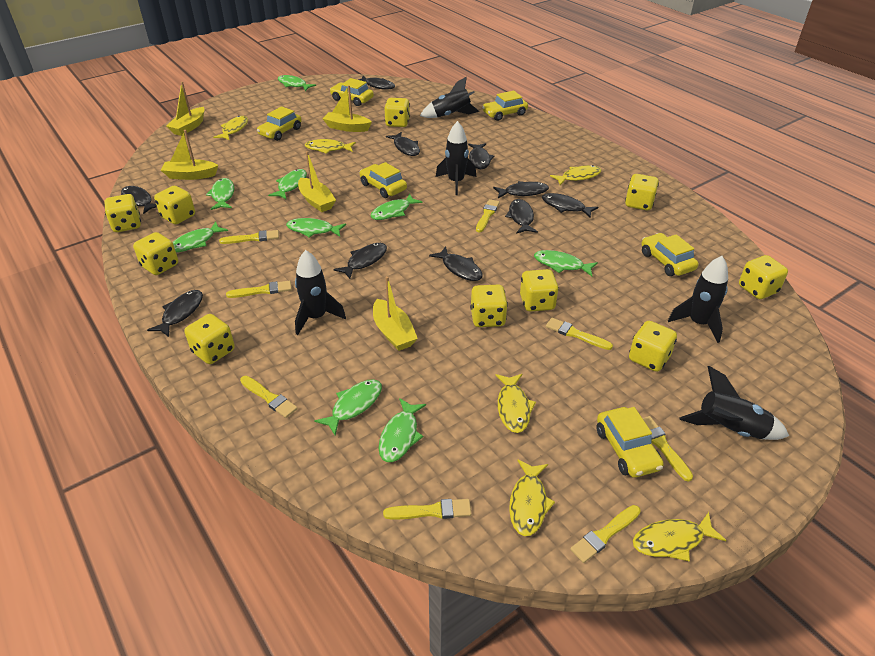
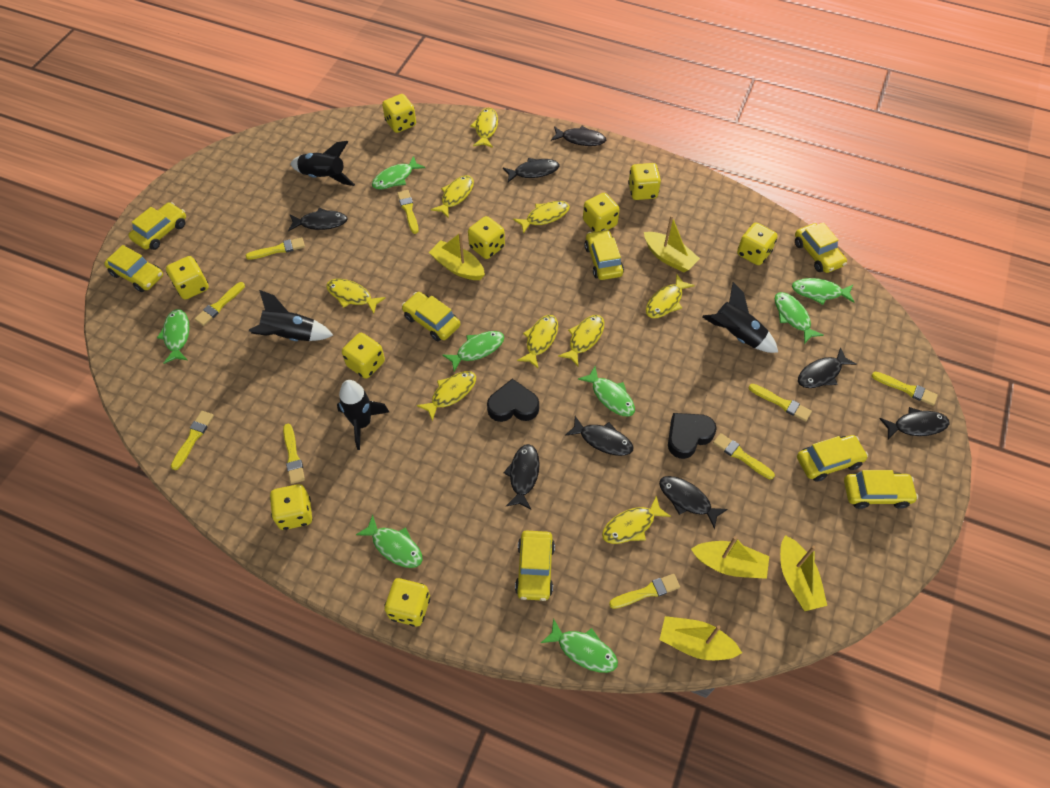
black fish: [121,186,157,214] [147,290,203,337] [333,243,387,279] [358,76,395,90] [386,132,420,156] [429,247,483,281] [468,143,494,169] [493,181,549,198] [505,199,538,234] [542,193,598,218] = 10 -> [288,208,348,231] [503,158,559,182] [503,444,540,510] [551,126,606,146] [565,416,633,456] [659,476,728,529] [798,347,856,388] [879,407,950,440] = 8
black heart: none = 0 -> [487,379,539,422] [668,413,717,459] = 2
black rocket: [295,250,346,335] [420,77,479,118] [436,121,476,195] [668,256,728,343] [679,366,789,440] = 5 -> [249,290,333,341] [290,141,355,186] [337,380,389,450] [702,282,778,353] = 4
green fish: [173,222,228,252] [206,178,234,210] [268,169,307,199] [278,75,316,91] [286,218,346,238] [315,379,382,435] [371,193,423,220] [379,398,426,462] [534,250,598,276] = 9 -> [157,309,189,364] [356,515,423,568] [372,156,425,189] [442,331,504,372] [541,618,618,673] [578,367,635,417] [775,292,824,344] [792,278,855,305] = 8
yellow brush: [219,230,279,244] [226,281,292,298] [240,376,298,418] [383,499,471,519] [476,199,500,232] [546,318,613,350] [570,505,641,563] [642,416,693,482] = 8 -> [171,411,214,470] [194,282,245,326] [246,237,305,260] [283,424,305,484] [397,190,419,234] [609,574,680,609] [713,433,775,479] [748,384,812,422] [872,372,938,406] = 9
yellow car: [257,106,302,141] [330,78,374,106] [360,162,407,198] [482,91,528,121] [596,407,664,478] [642,233,699,276] = 6 -> [104,245,163,292] [128,202,186,250] [402,292,460,341] [515,530,555,601] [584,229,624,280] [795,222,847,273] [797,435,868,482] [844,470,918,509] = 8
yellow dice: [105,194,141,232] [133,232,178,275] [154,186,195,224] [184,314,235,364] [384,98,410,127] [470,284,508,327] [520,269,559,312] [625,174,659,210] [629,321,677,372] [739,255,788,299] = 10 -> [166,256,209,300] [270,484,312,530] [342,333,385,379] [382,94,416,133] [384,578,430,627] [468,216,505,259] [583,193,620,232] [628,163,661,200] [737,222,778,265] = 9
yellow fish: [213,116,248,140] [305,139,356,154] [495,374,536,433] [509,459,555,536] [550,165,602,185] [633,512,726,562] = 6 -> [326,279,386,314] [417,371,476,422] [431,175,474,218] [470,108,498,148] [513,201,570,234] [517,315,558,369] [558,315,604,366] [602,496,671,544] [646,274,695,318] = 9

